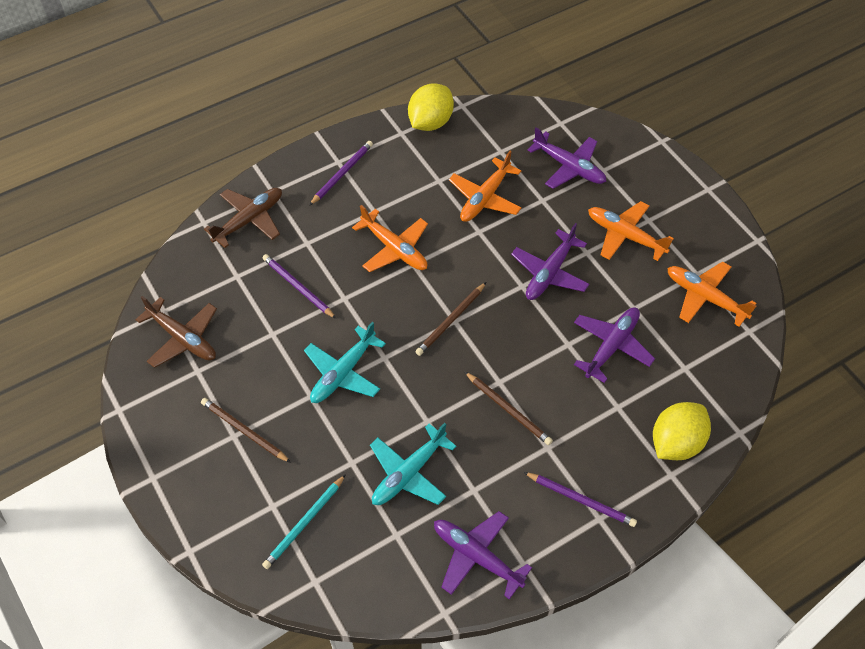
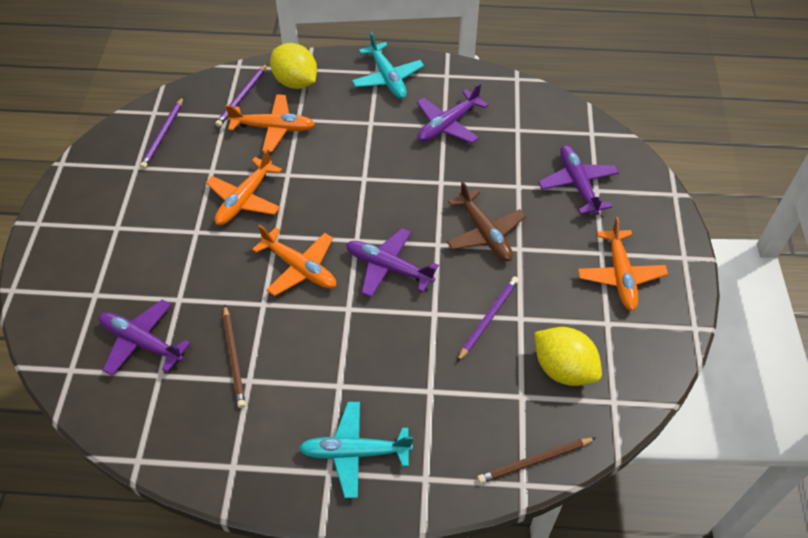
brown pencil: [201,398,291,463] [415,282,486,356] [465,372,553,445] = 3 -> [223,305,246,408] [477,438,596,483] = 2
brown plane: [136,296,217,368] [204,188,282,248] = 2 -> [447,181,526,261] = 1
turquoise pencil: [262,474,346,569] = 1 -> none = 0

